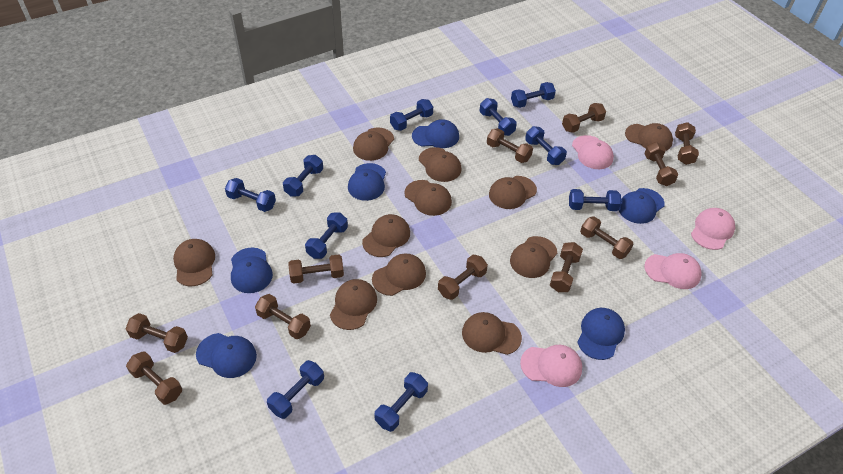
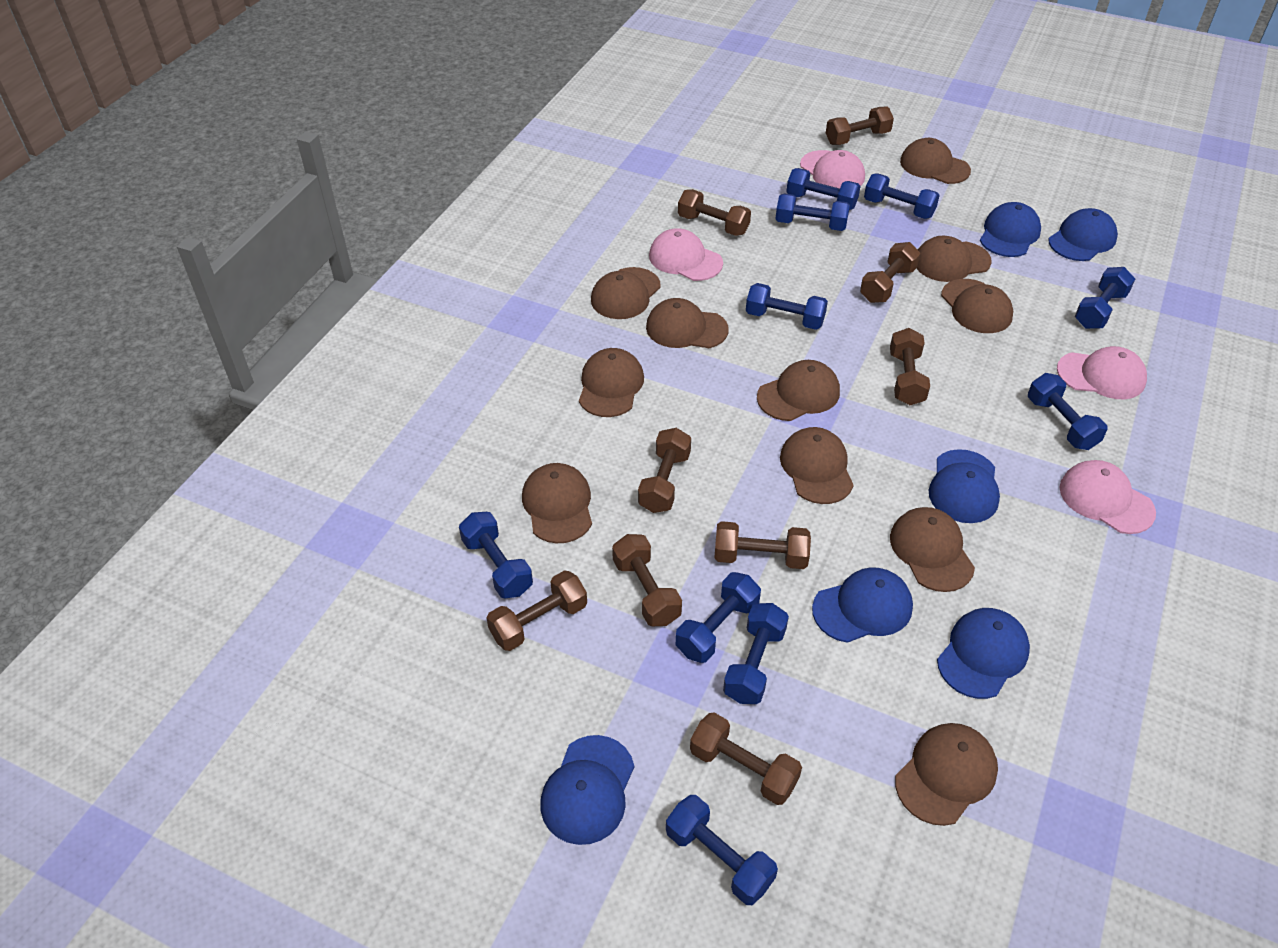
brown dumbbell: [125,313,188,353] [126,351,182,405] [255,294,311,339] [289,254,344,284] [438,255,488,300] [487,128,533,163] [550,242,583,292] [562,103,606,133] [580,217,634,259] [644,142,678,186] [675,122,699,165] = 11 -> [487,570,587,651] [612,534,682,626] [638,428,691,513] [678,189,751,236] [690,712,802,805] [714,521,811,569] [826,106,894,145] [860,242,920,303] [890,328,930,405] = 9

